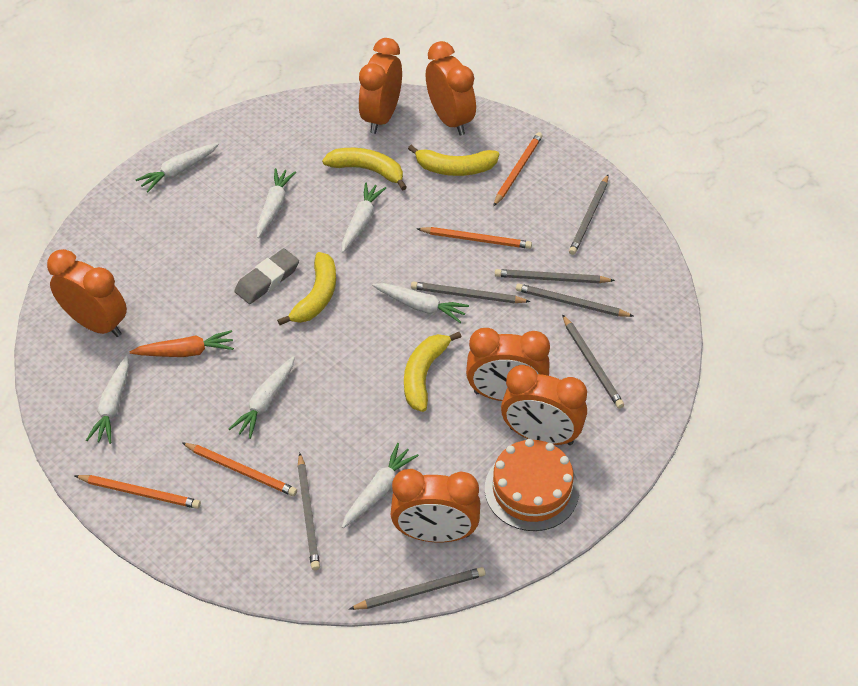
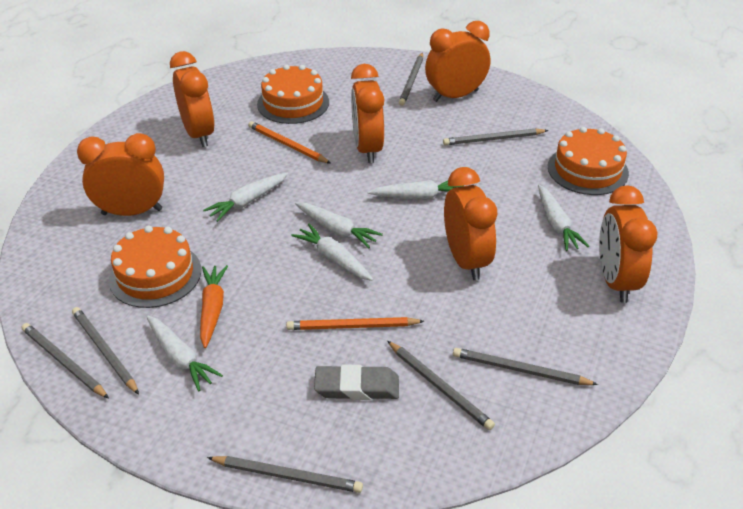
orange cake: [485,439,579,531] = 1 -> [109,226,201,308] [257,64,329,124] [548,127,629,195] = 3
orange pencil: [74,475,201,509] [182,443,297,496] [416,227,532,249] [493,132,543,207] = 4 -> [248,121,331,164] [286,317,424,330] = 2
white carrot: [86,356,129,444] [135,143,219,192] [229,356,295,439] [256,168,296,238] [342,182,386,253] [342,443,419,528] [372,283,469,323] = 7 -> [147,316,223,391] [203,173,288,222] [291,224,373,281] [295,202,383,248] [368,180,462,199] [538,185,589,251] = 6
yellow banana: [277,252,336,325] [322,148,407,190] [404,332,461,412] [408,145,499,176] = 4 -> none = 0

